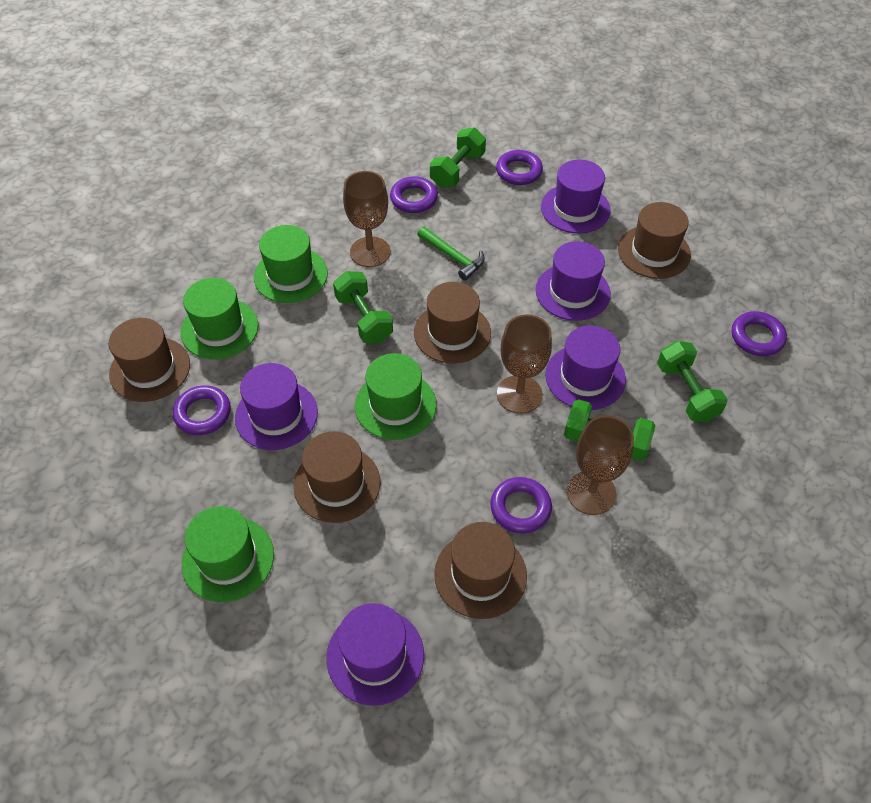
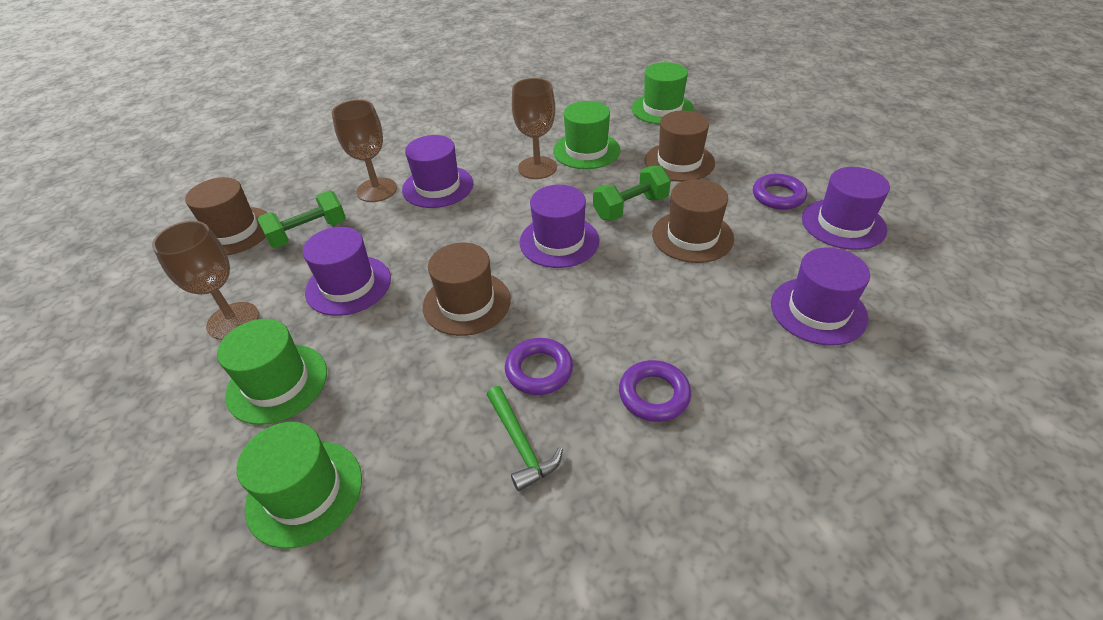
brown hat: [109,318,190,402] [293,431,380,523] [414,282,491,364] [434,522,527,619] [618,202,691,279] = 5 -> [185,177,268,255] [423,243,511,336] [644,111,715,182] [652,179,734,263] = 4
green dumbbell: [333,271,393,343] [430,128,486,188] [564,399,655,461] [657,341,728,422] = 4 -> [257,191,346,248] [593,165,671,221] = 2
purple ring: [173,385,231,435] [390,176,438,213] [490,477,552,534] [496,150,543,185] [732,311,787,356] = 5 -> [505,338,573,395] [619,360,691,422] [753,174,807,210] = 3

